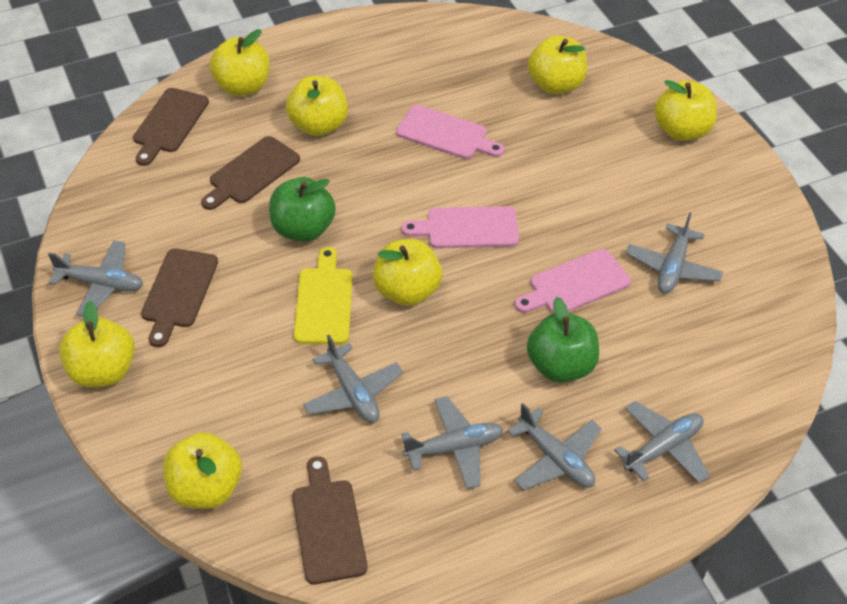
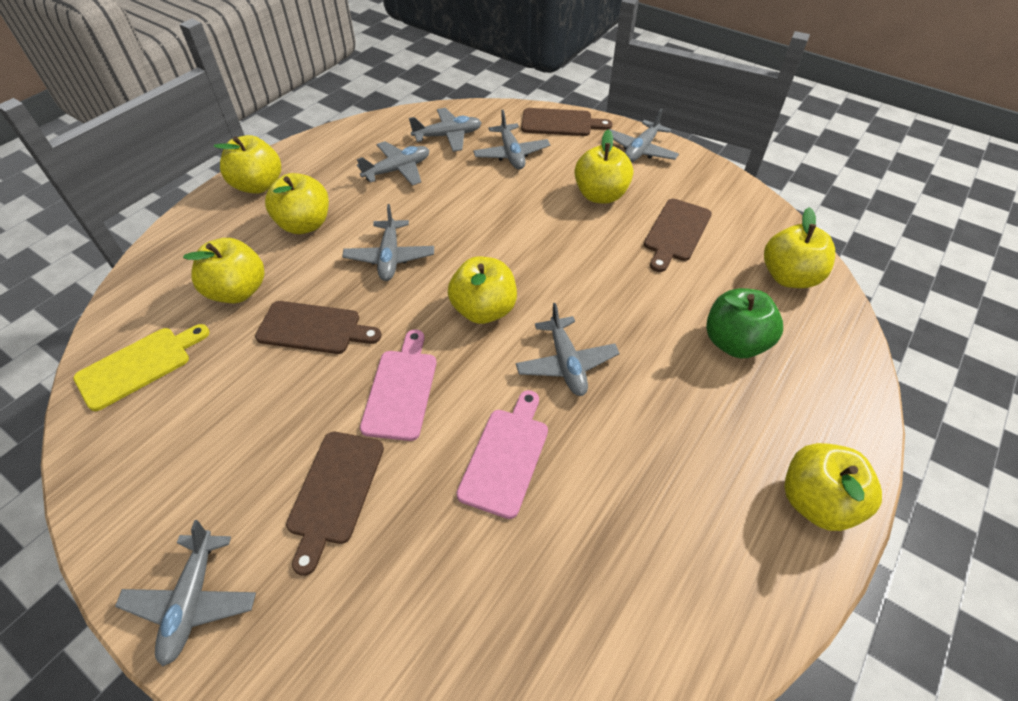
green apple: [269,177,336,242] [527,297,599,383] = 2 -> [706,288,783,358] = 1
grey plane: [48,241,143,317] [303,335,403,423] [401,396,503,489] [507,403,602,490] [614,401,710,484] [626,212,723,294] = 6 -> [115,520,256,666] [342,204,434,281] [357,141,429,186] [409,108,482,152] [473,110,550,169] [516,303,620,396] [609,109,679,163] = 7
pink cutting board: [396,105,505,159] [401,206,519,248] [515,249,631,313] = 3 -> [360,329,436,441] [456,390,548,519] = 2

